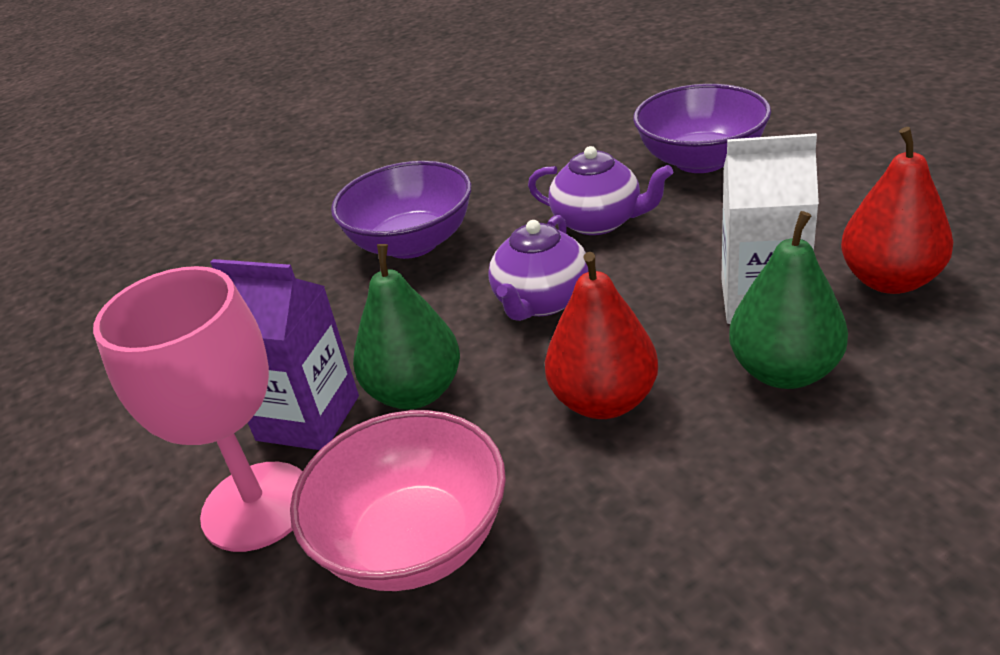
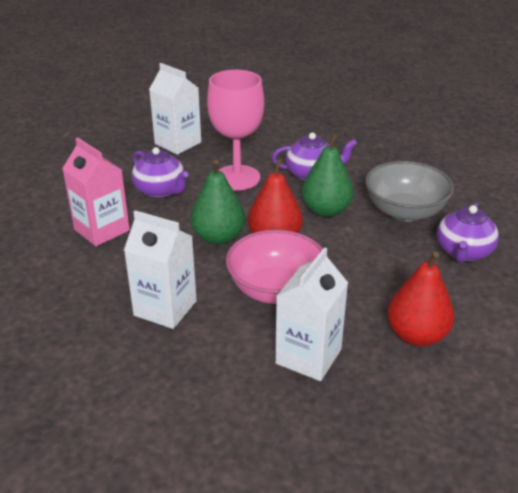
grey bowl: none = 0 -> [365,161,454,222] = 1
pink carton: none = 0 -> [62,137,130,246] = 1
purple bowl: [331,161,471,259] [633,84,771,173] = 2 -> none = 0
purple carton: [210,259,359,450] = 1 -> none = 0
purple teapot: [488,215,589,321] [528,146,673,235] = 2 -> [132,147,188,198] [272,132,357,181] [437,203,499,263] = 3
white carton: [721,133,819,324] = 1 -> [124,210,197,329] [149,63,201,155] [275,247,348,381] = 3

